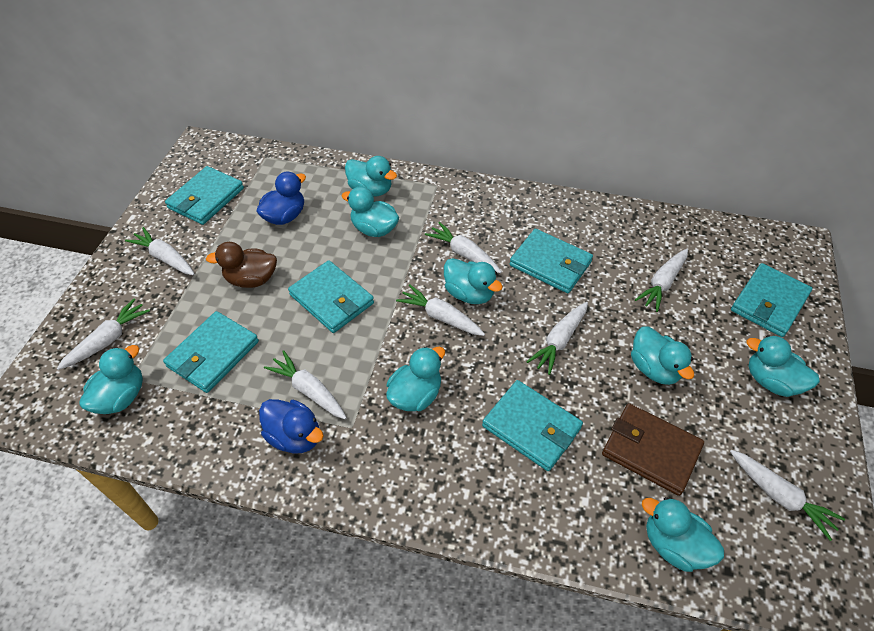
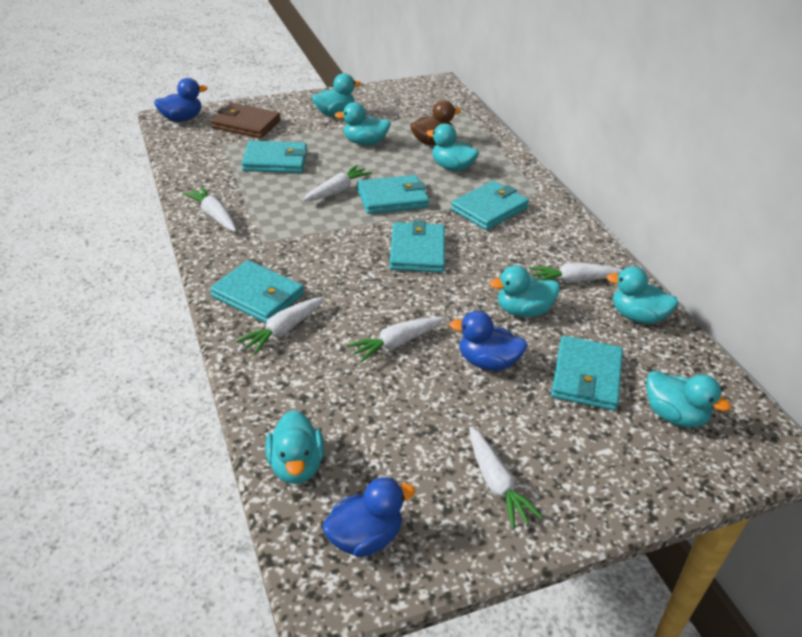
blue duck: [256,172,306,225] [259,399,324,453] = 2 -> [154,78,208,122] [322,477,415,557] [449,311,527,371] = 3
turquoise duck: [79,345,143,414] [342,186,399,237] [345,156,397,197] [386,347,445,411] [444,258,503,304] [631,327,694,385] [642,497,724,572] [747,335,820,397] = 8 -> [265,410,324,484] [312,73,361,117] [335,102,391,145] [426,124,479,172] [490,265,560,317] [606,266,679,324] [647,370,731,428] = 7
white carrot: [57,299,150,370] [125,227,194,275] [264,350,347,419] [396,284,485,336] [425,222,502,273] [526,302,588,375] [635,249,688,312] [730,450,845,541] = 8 -> [183,186,237,232] [236,297,325,355] [303,165,372,201] [347,317,445,363] [469,427,543,529] [529,263,622,283] = 6

